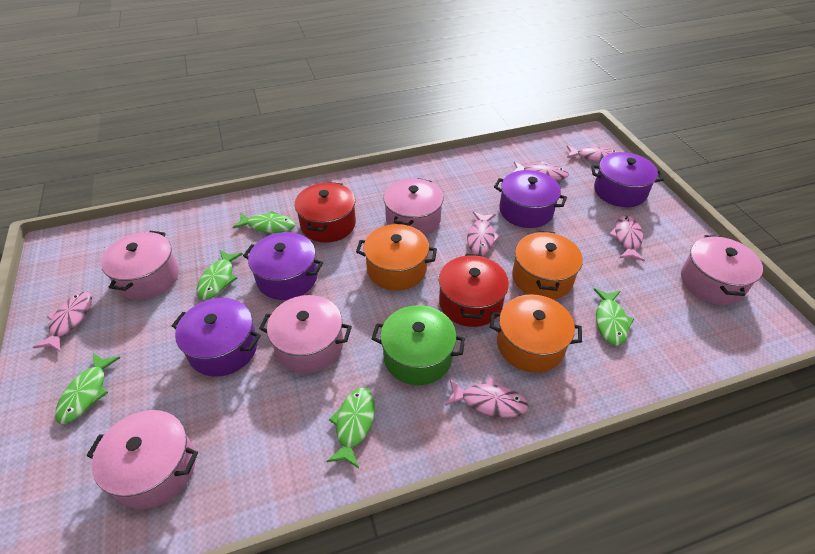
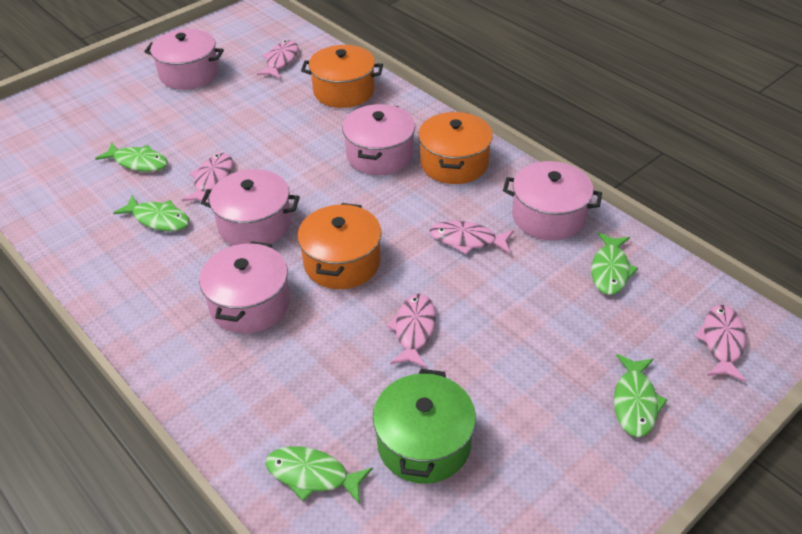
pink fish: [33,292,92,351] [445,378,529,418] [467,211,501,255] [514,161,569,180] [567,145,617,162] [609,216,645,262] = 6 -> [182,153,233,203] [257,40,298,78] [386,294,436,368] [430,221,514,255] [694,305,746,382] = 5
purple pot: [172,298,261,377] [243,232,323,300] [494,170,567,228] [591,152,664,207] = 4 -> none = 0
red pot: [295,182,356,243] [439,254,509,327] = 2 -> none = 0

